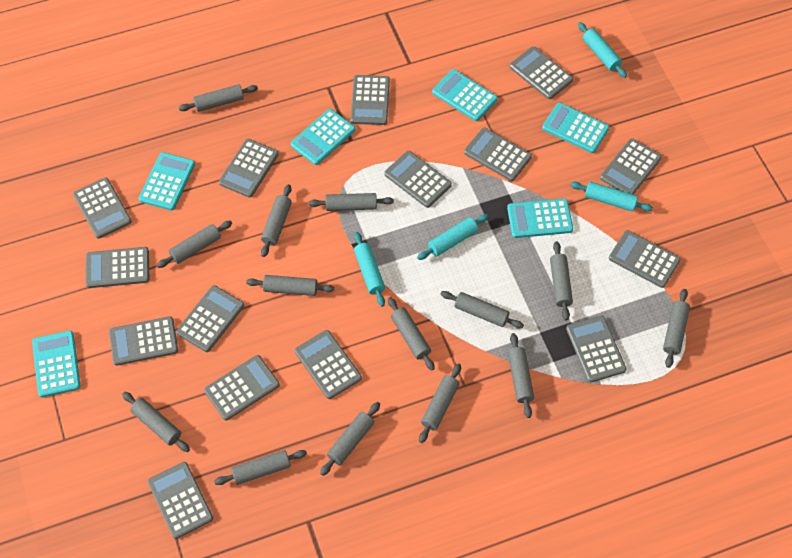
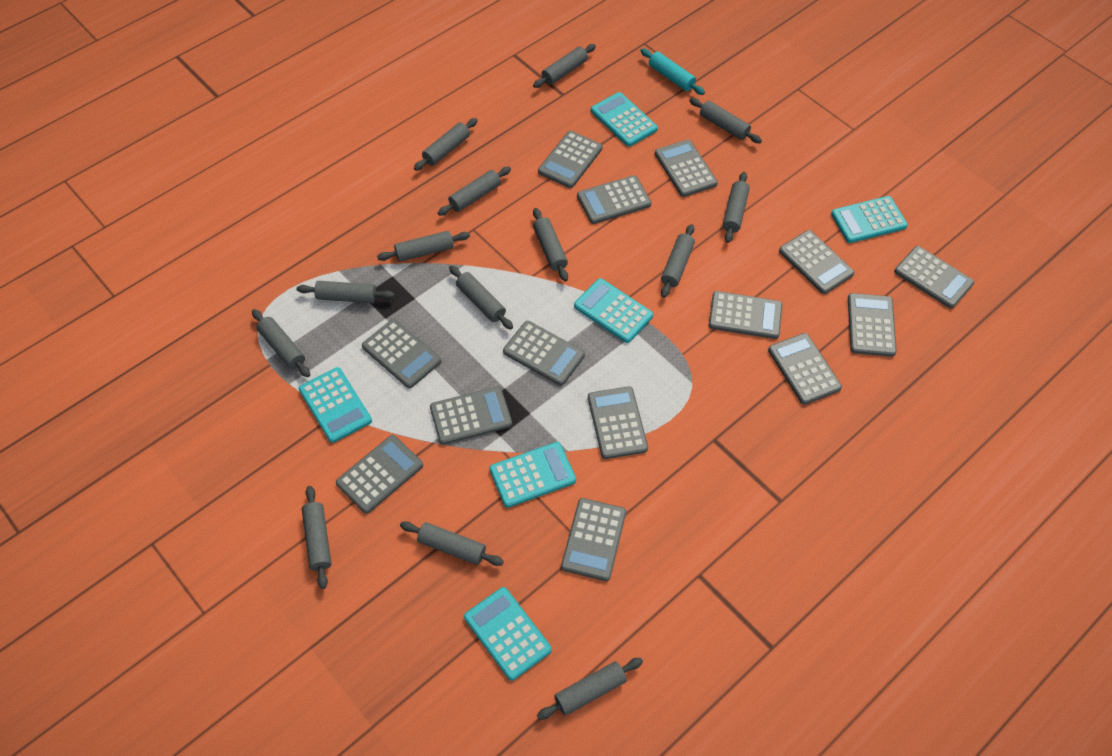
grey calculator: [73,178,132,239] [85,247,149,288] [109,316,178,366] [147,462,213,539] [176,285,244,352] [204,355,280,420] [219,139,279,198] [295,330,362,399] [351,75,390,125] [384,151,452,208] [464,128,532,181] [510,46,573,99] [566,315,627,382] [600,138,662,195] [609,230,681,288] = 15 -> [336,435,423,514] [362,319,441,388] [430,387,512,445] [503,321,585,386] [538,131,603,188] [561,498,626,581] [577,175,651,224] [588,386,648,459] [655,140,718,197] [709,291,783,339] [768,333,842,405] [779,230,855,294] [848,293,897,357] [894,246,974,309] = 14
turquoise rolling pin: [354,232,385,306] [417,214,489,260] [570,181,653,212] [578,22,627,78] = 4 -> [640,48,705,95] = 1

